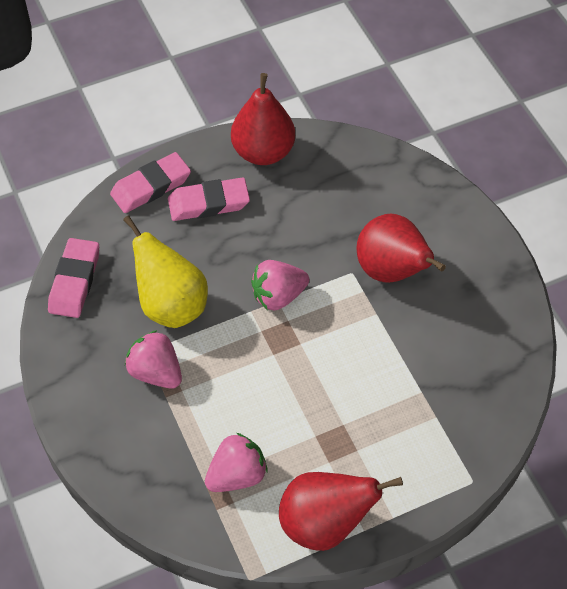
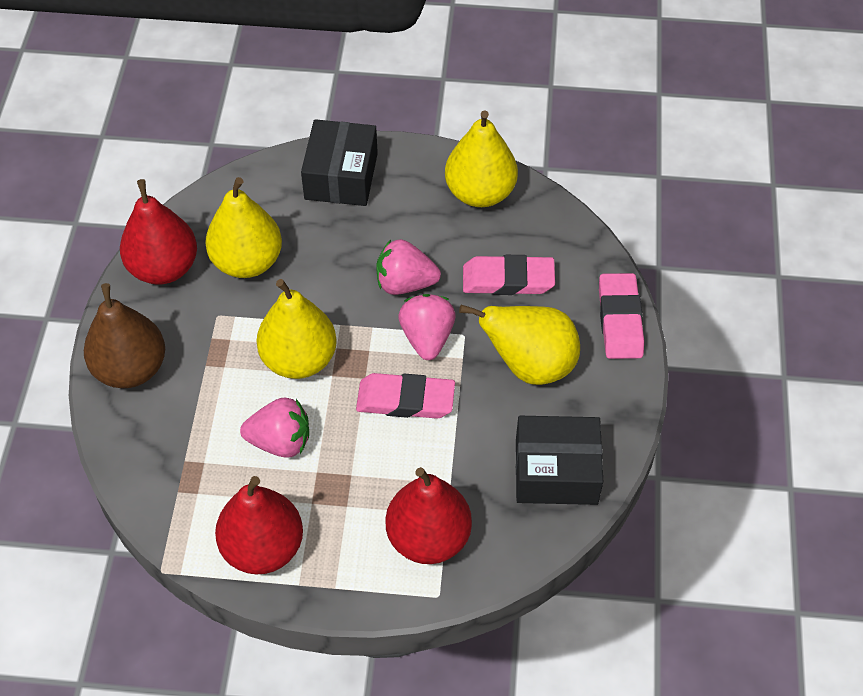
black box: none = 0 -> [301,119,378,206] [516,416,603,505] = 2
brown pear: none = 0 -> [84,283,165,388] = 1
yellow pear: [123,215,208,328] = 1 -> [205,177,282,278] [256,279,337,379] [445,110,518,207] [459,305,580,385] = 4

